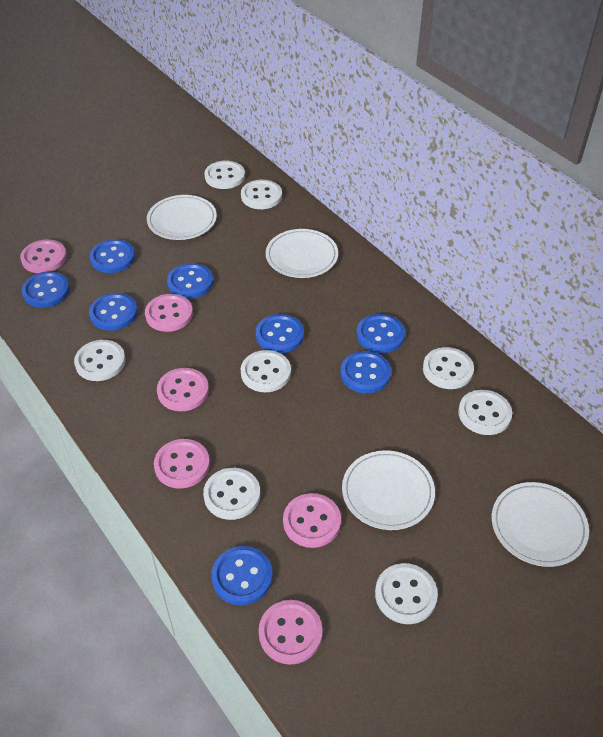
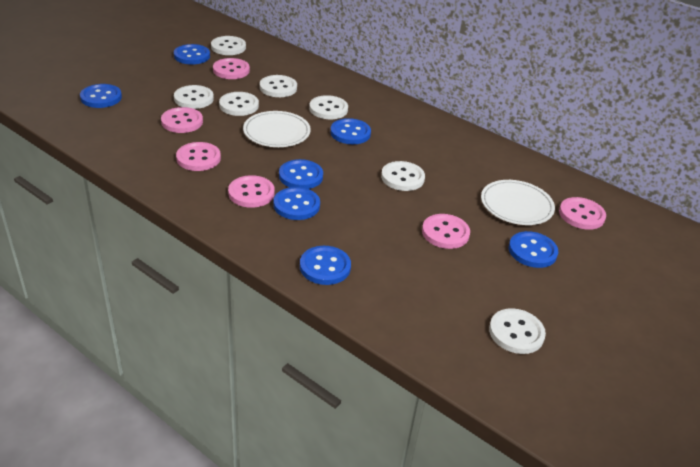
blue button: [22,271,70,308] [89,293,138,331] [90,239,135,273] [167,263,213,299] [211,546,273,605] [256,314,304,353] [340,351,391,393] [356,314,405,353] = 8 -> [80,84,122,108] [174,44,210,64] [274,187,320,220] [279,159,323,189] [300,246,351,285] [331,118,371,144] [509,231,558,268] = 7
white button: [74,340,126,381] [203,468,260,520] [204,161,245,189] [241,180,282,209] [241,350,291,392] [375,563,438,624] [423,347,474,389] [458,390,512,435] = 8 -> [174,85,214,109] [211,36,246,55] [219,92,259,116] [260,75,297,97] [309,95,348,119] [381,161,425,191] [489,308,546,354] = 7
white plate: [147,195,217,240] [266,229,338,278] [342,450,435,530] [492,482,589,567] = 4 -> [243,111,311,147] [481,180,555,225] = 2

